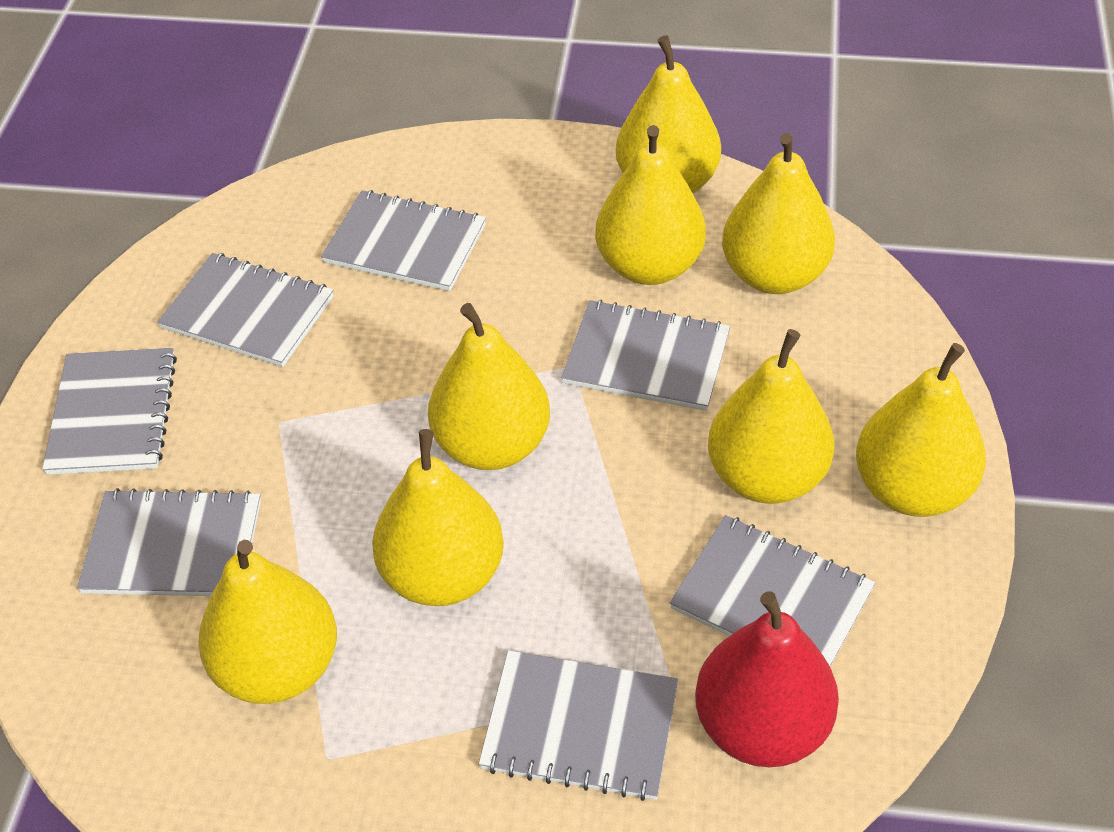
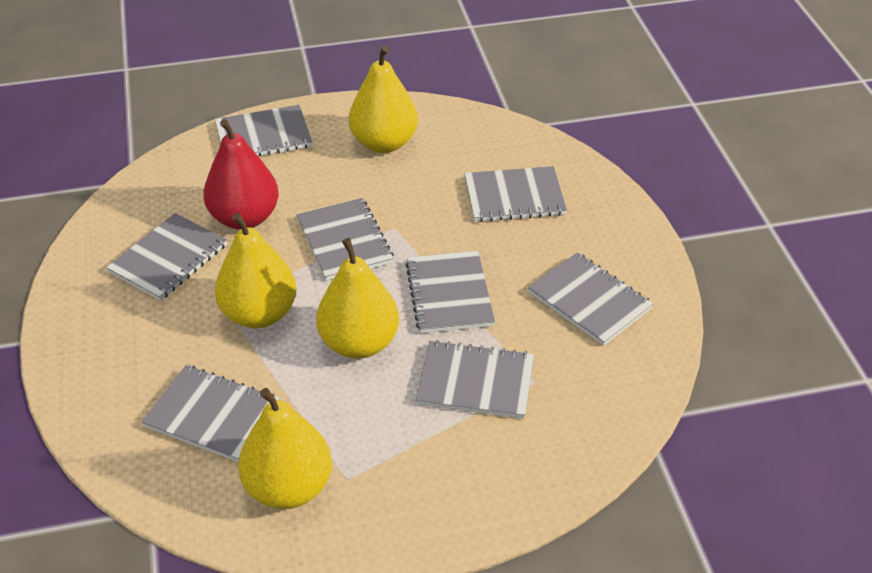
grey notebook: [42,348,177,475] [77,488,261,596] [157,253,334,367] [321,190,486,291] [479,650,678,801] [561,300,730,411] [670,515,875,667] = 7 -> [106,213,227,301] [142,365,280,462] [215,105,312,156] [297,198,394,280] [406,251,495,333] [415,340,534,419] [465,166,567,222] [528,252,653,346] = 8
yellow pear: [198,540,337,704] [372,429,504,606] [428,303,550,470] [595,125,706,285] [616,35,721,193] [708,329,834,504] [722,133,835,294] [856,343,986,517] = 8 -> [215,213,297,329] [238,388,332,509] [316,238,399,359] [349,45,418,153] = 4

